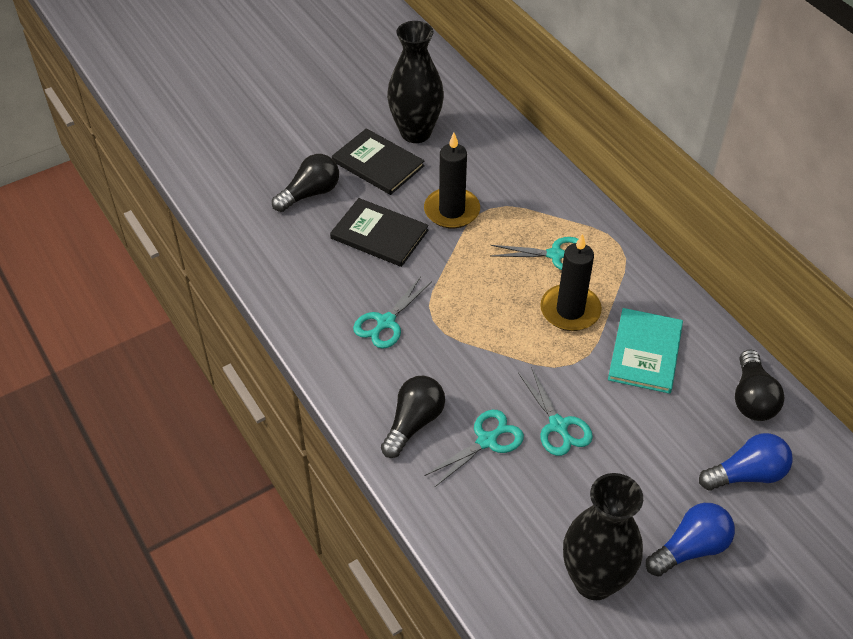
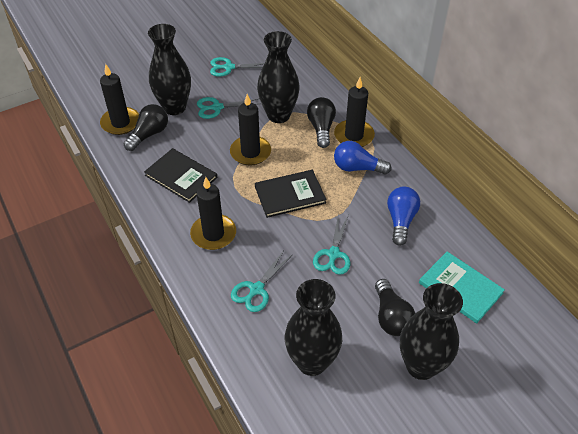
black candle: [424,133,480,229] [540,233,602,331] = 2 -> [100,64,139,135] [190,177,236,250] [230,94,271,166] [334,77,375,147] = 4
black vase: [387,21,444,143] [563,473,643,600] = 2 -> [148,24,191,115] [257,31,300,123] [285,279,342,376] [400,283,463,380] = 4

